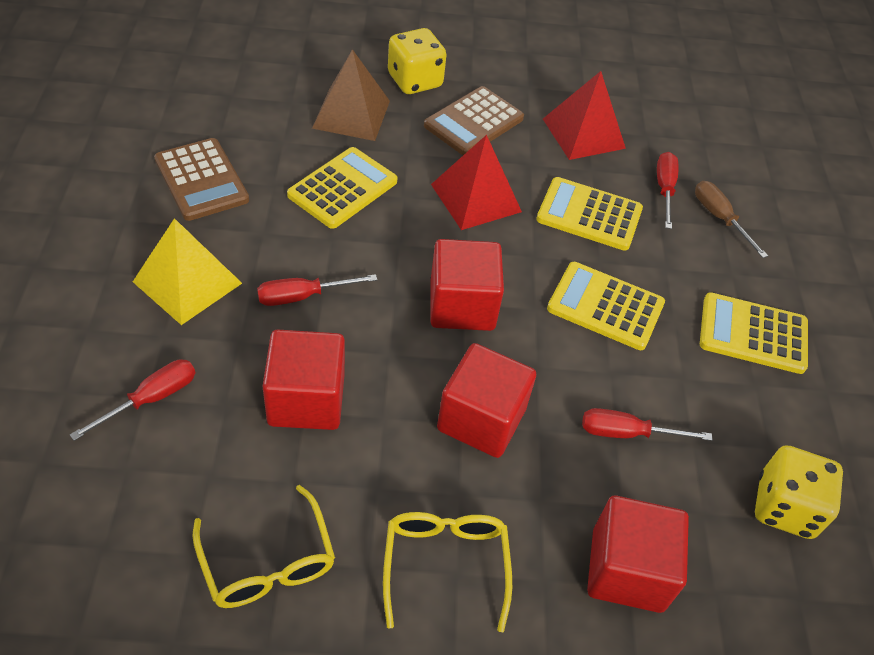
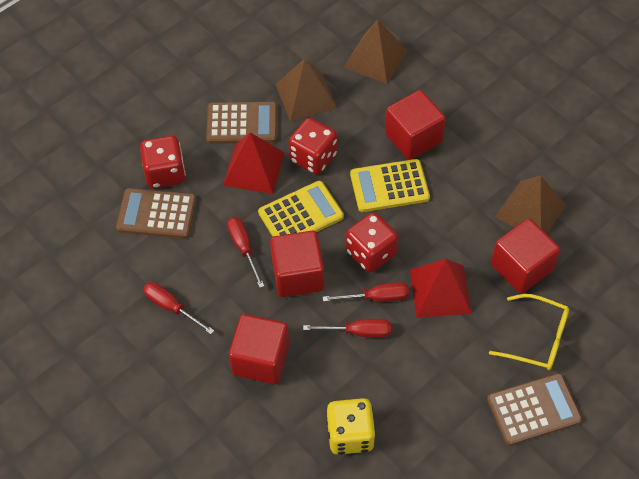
brown calculator: [154,138,249,221] [424,86,524,155] = 2 -> [116,188,196,239] [206,102,277,144] [487,373,582,446] = 3
brown pyramid: [312,49,390,141] = 1 -> [276,58,337,122] [344,20,408,84] [495,175,566,234] = 3
brown screwdriver: [695,181,768,258] = 1 -> none = 0
red dice: none = 0 -> [140,136,186,188] [288,118,337,174] [346,212,398,272] = 3
yellow calculator: [287,147,398,229] [536,177,643,251] [547,262,665,350] [700,292,808,374] = 4 -> [258,181,344,237] [350,159,430,212] = 2
yellow dice: [388,28,446,94] [755,445,843,539] = 2 -> [326,398,376,455] = 1
yellow glasses: [192,485,335,608] [383,512,512,632] = 2 -> [489,294,569,370] = 1
yellow pyramid: [133,218,242,325] = 1 -> none = 0

